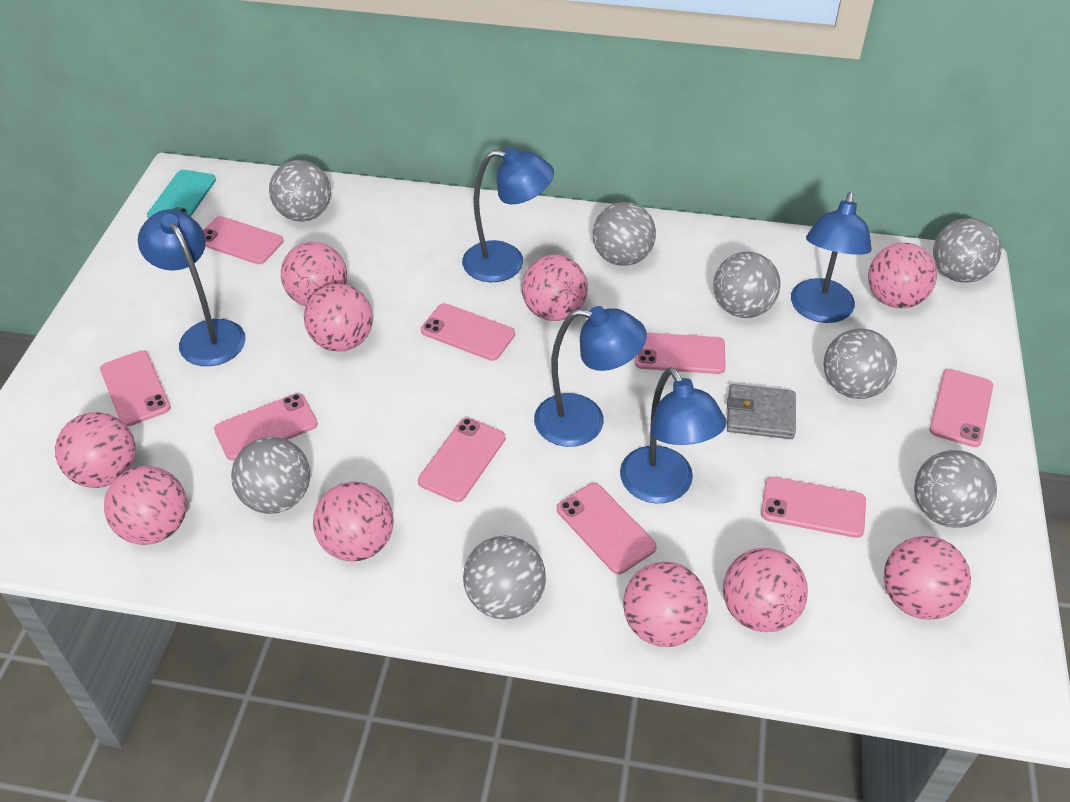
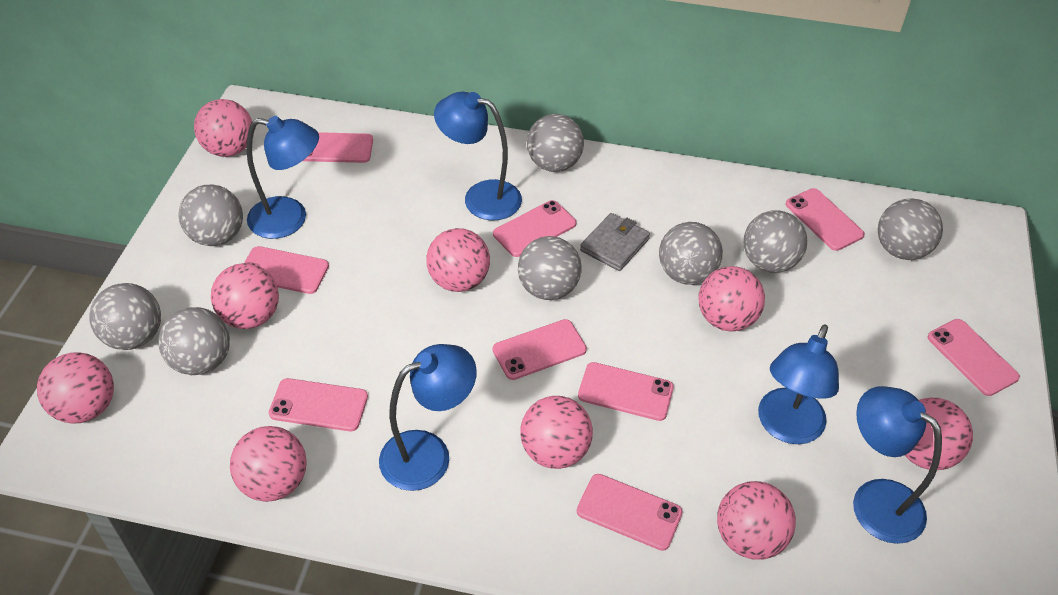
pink ball: [55,412,136,488] [104,466,187,545] [281,242,347,306] [304,284,373,352] [313,481,394,562] [521,255,588,321] [623,562,708,647] [723,548,808,632] [868,243,937,308] [884,536,971,620] = 10 -> [37,352,114,424] [194,99,252,157] [211,263,279,329] [230,426,307,502] [426,228,490,292] [520,396,593,469] [699,266,765,332] [717,481,796,560] [905,398,973,470] = 9
turquoise phone: [147,170,216,218] = 1 -> none = 0

